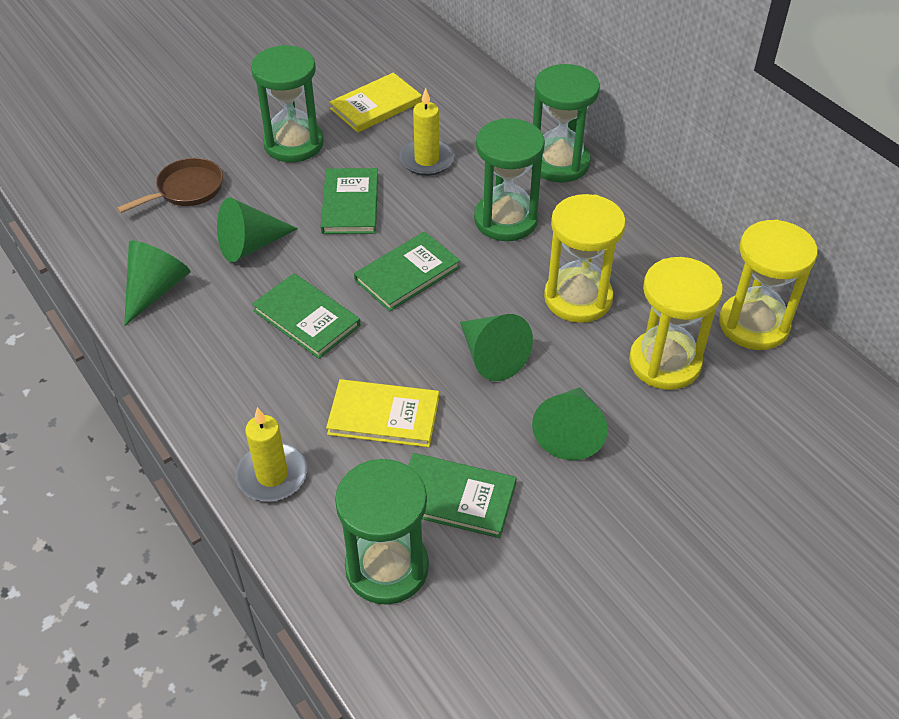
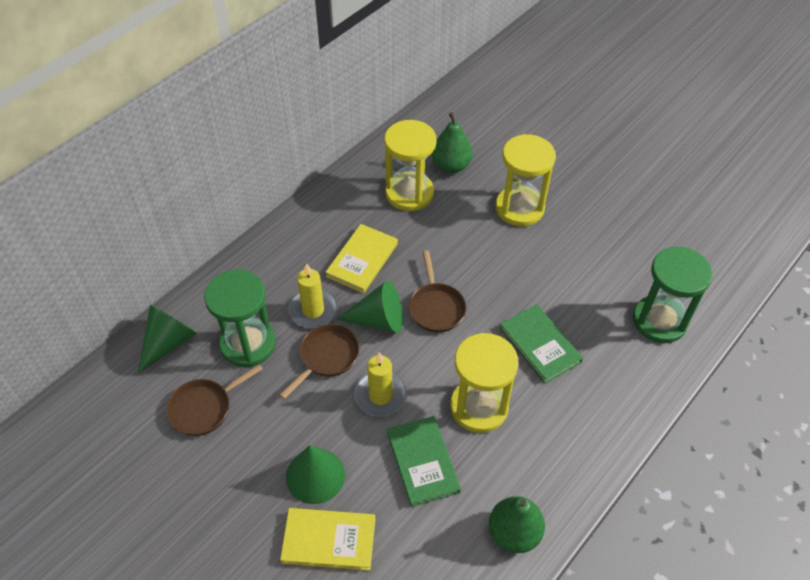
brown pan: [117,158,223,213] = 1 -> [166,364,263,436] [280,324,360,399] [409,251,466,333] = 3
green book: [252,273,360,359] [321,168,378,234] [354,231,460,311] [408,453,517,538] = 4 -> [387,416,461,507] [500,304,583,384] = 2
green cone: [124,241,190,326] [217,197,298,262] [460,314,533,381] [532,387,608,460] = 4 -> [138,305,197,373] [286,445,345,504] [337,281,403,333] = 3
green hourglass: [251,45,324,162] [335,459,429,605] [474,118,545,241] [531,64,600,183] = 4 -> [204,269,276,367] [633,247,712,343] = 2
green pear: none = 0 -> [431,112,472,173] [489,496,545,553] = 2

